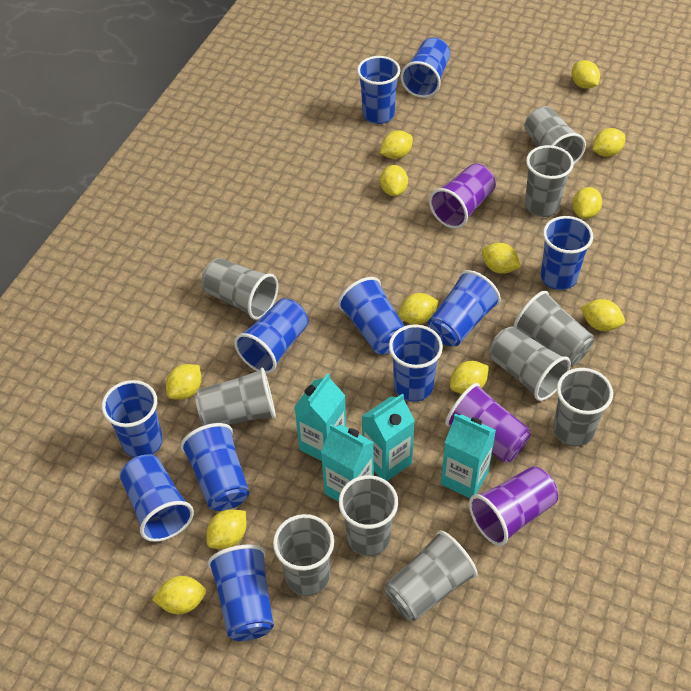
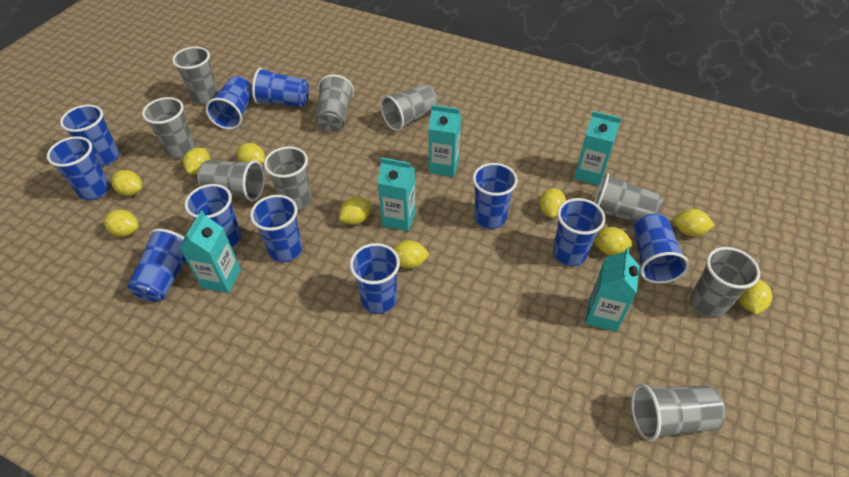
grey cup: [195,367,276,426] [202,258,278,320] [273,514,334,596] [339,475,398,556] [385,530,478,621] [489,326,571,401] [514,290,594,365] [525,106,586,164] [525,145,574,217] [553,368,613,446] = 10 -> [142,97,195,159] [172,47,219,105] [197,160,265,201] [264,146,312,211] [315,75,354,132] [380,84,438,131] [594,173,662,222] [631,384,726,442] [690,247,760,318] = 9
purple cup: [429,164,496,229] [445,383,531,463] [469,466,558,546] = 3 -> none = 0
turquoise carton: [294,373,346,461] [321,424,374,502] [362,394,415,481] [441,413,496,498] = 4 -> [179,211,241,293] [378,157,416,231] [429,105,461,177] [574,111,622,186] [585,247,640,332] = 5
yellow lemon: [152,576,206,614] [166,364,201,400] [207,509,246,549] [380,130,413,159] [380,165,408,196] [398,293,439,325] [450,361,489,394] [482,243,521,274] [572,60,600,89] [572,187,602,219] [581,299,625,331] [593,128,626,157] = 12 -> [103,209,139,237] [111,170,142,196] [183,148,210,175] [237,143,265,165] [339,197,371,225] [393,240,429,269] [539,188,566,218] [594,227,633,255] [673,209,715,236] [738,279,772,314] = 10

